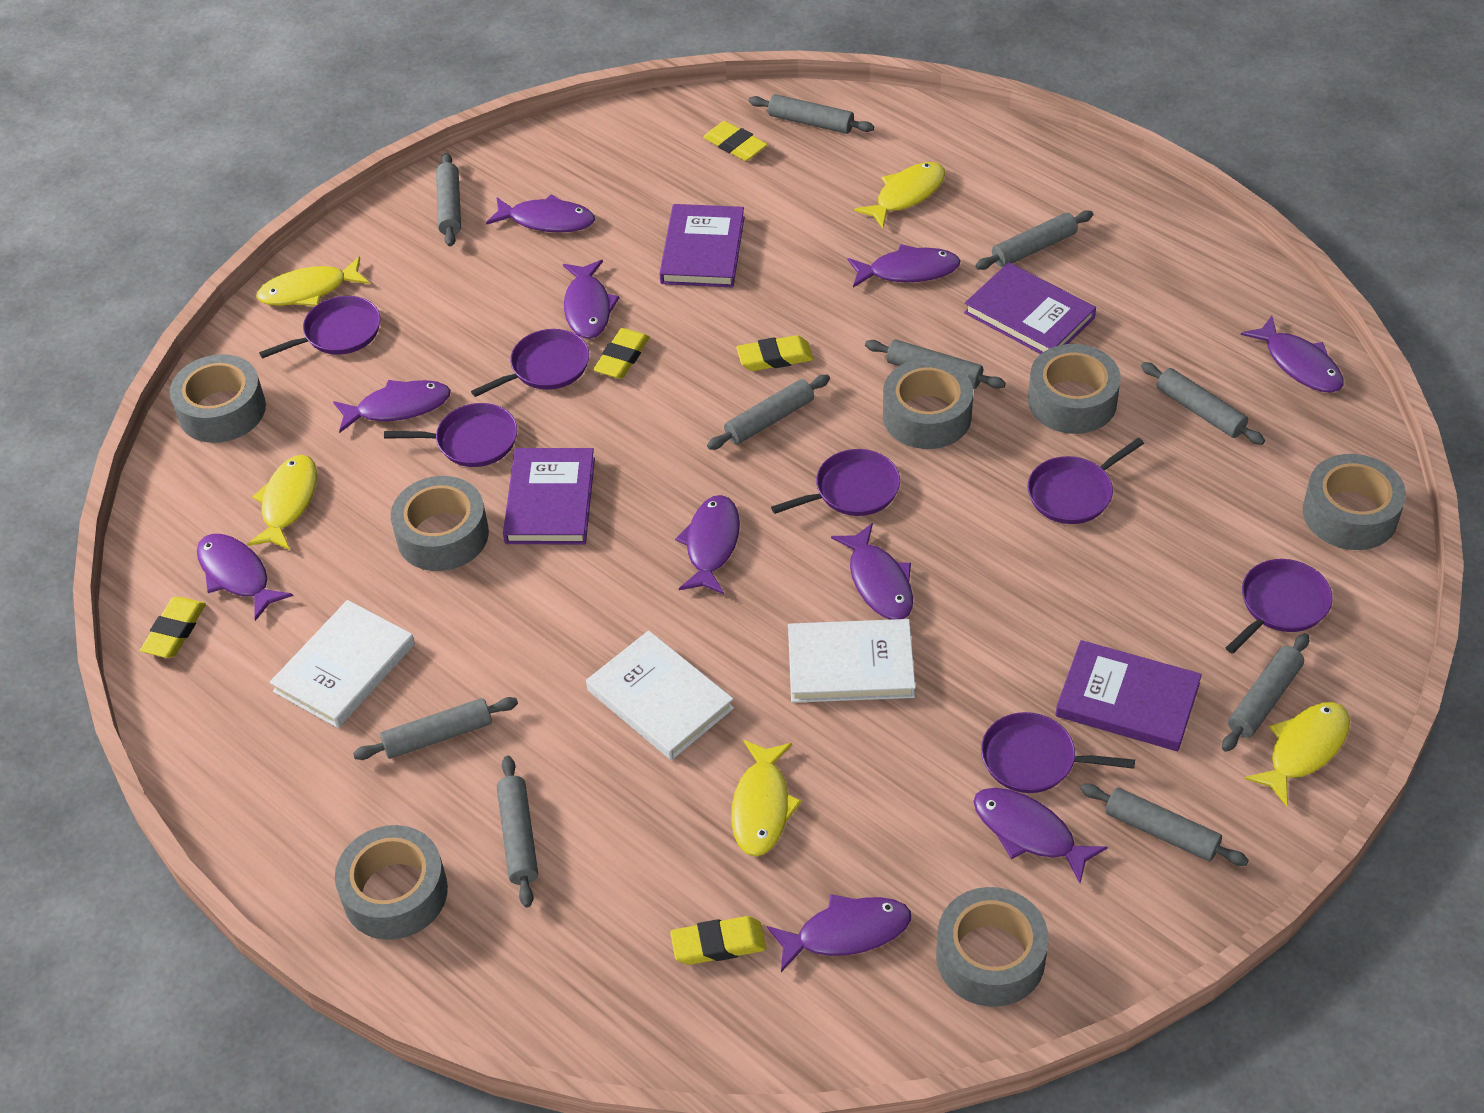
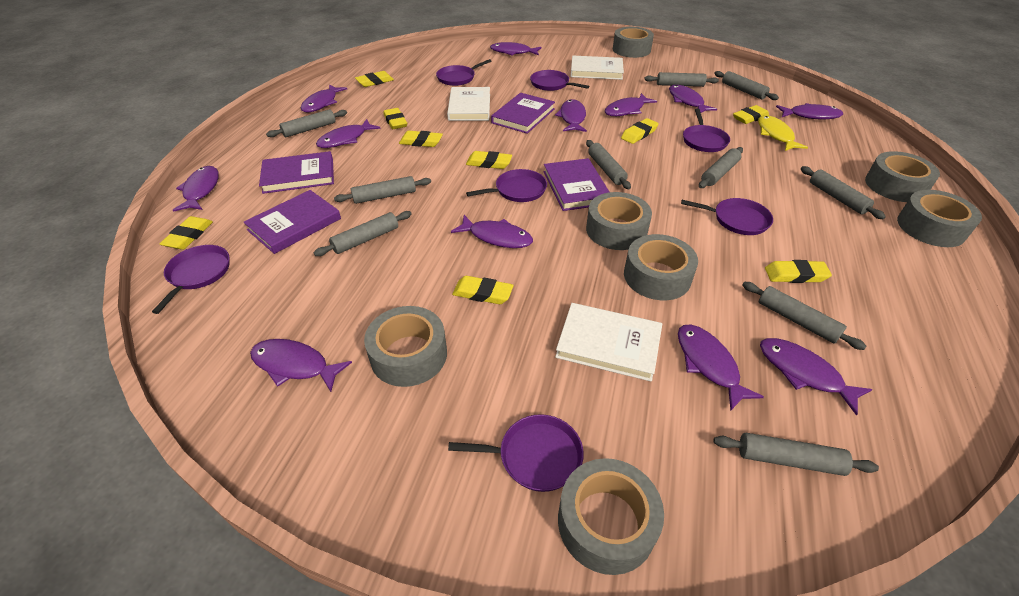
purple fish: [197,534,293,621] [333,380,451,433] [486,194,595,233] [563,260,620,339] [675,495,740,594] [767,894,911,972] [831,523,913,620] [848,244,961,288] [973,788,1107,883] [1241,316,1344,393] = 10 -> [173,166,219,212] [250,339,352,392] [301,84,347,112] [316,119,381,148] [451,215,533,248] [490,42,542,55] [555,99,587,132] [605,93,657,116] [669,85,717,113] [678,325,764,411] [760,338,873,415] [776,103,843,119] = 12
yellow eraser: [140,597,206,658] [593,328,650,379] [670,916,766,965] [703,121,768,161] [736,335,813,371] = 5 -> [159,216,213,250] [355,71,394,87] [383,108,407,129] [399,131,443,147] [452,276,513,304] [466,151,512,169] [621,118,659,144] [733,105,769,124] [765,260,832,283] = 9
yellow fish: [247,455,317,550] [256,257,369,306] [731,740,802,856] [854,162,945,228] [1244,702,1350,806] = 5 -> [758,115,808,151] = 1

